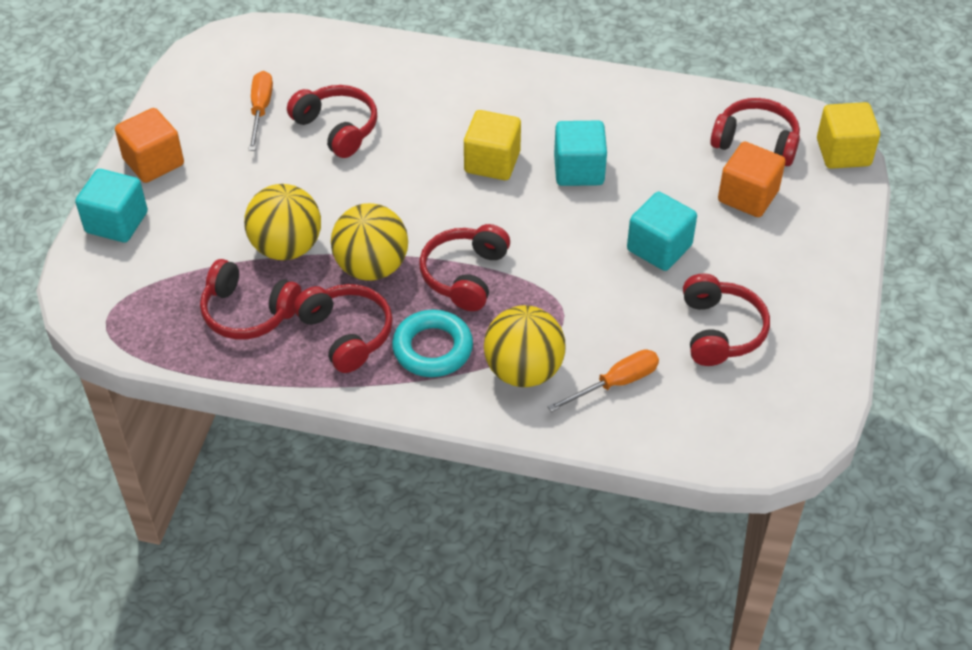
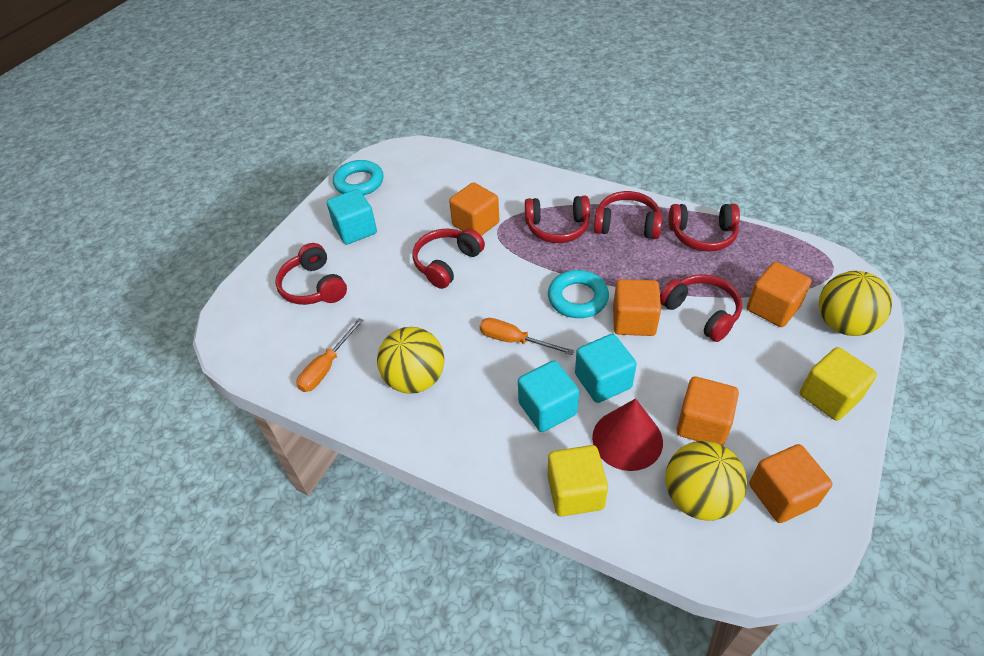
orange cube: [115,108,184,183] [718,142,786,217] = 2 -> [449,182,499,236] [613,279,661,336] [676,376,739,445] [747,262,811,327] [749,444,832,523] = 5
red cone: none = 0 -> [592,398,663,471] = 1
turquoise ring: [392,310,473,377] = 1 -> [333,160,384,195] [548,270,609,318] = 2

